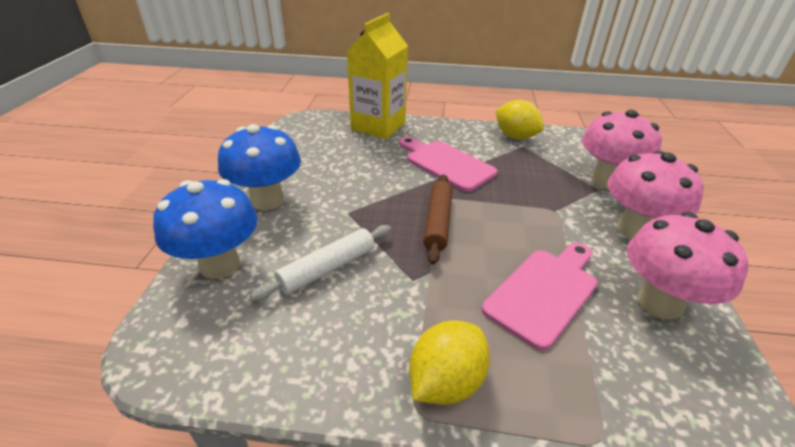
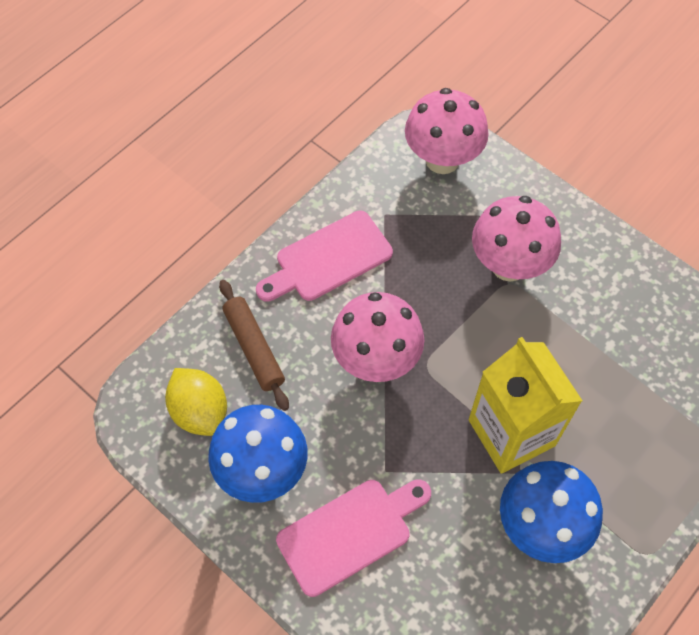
white rolling pin: [250,225,391,301] = 1 -> none = 0
yellow lemon: [409,321,490,405] [496,100,544,139] = 2 -> [165,368,227,436] = 1

